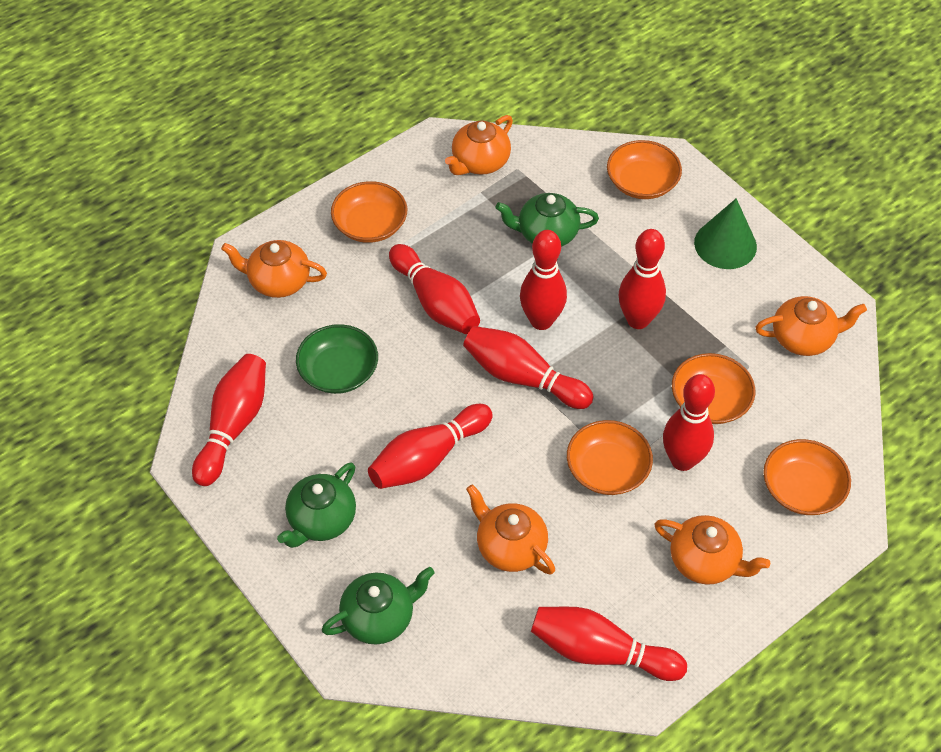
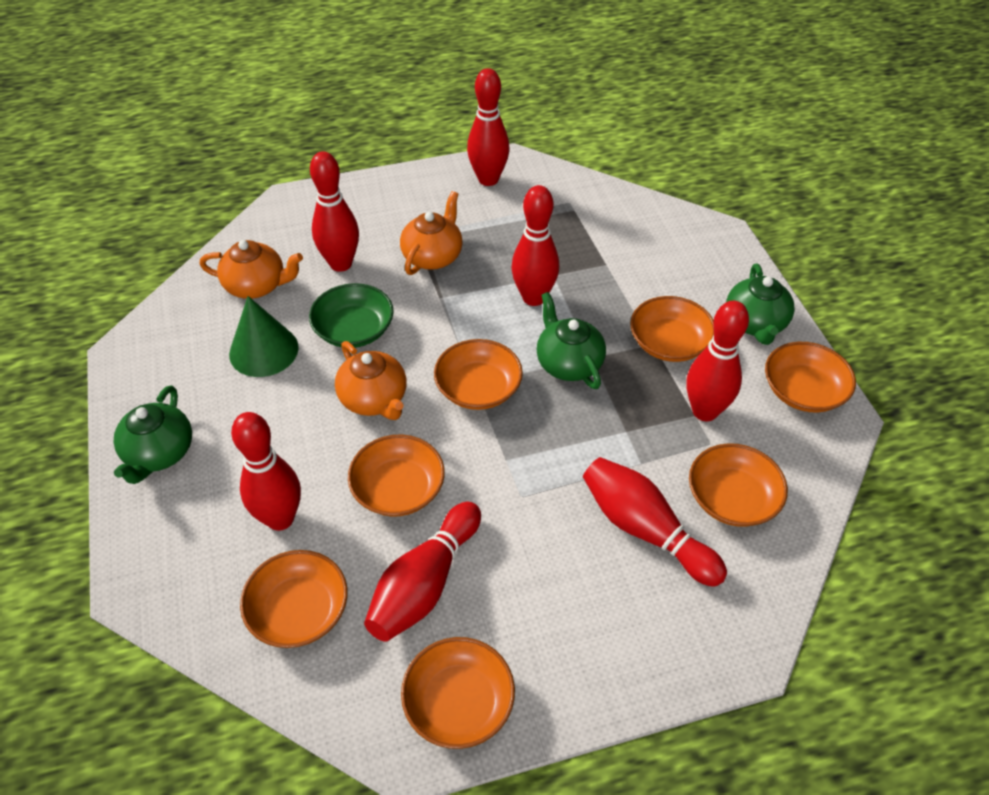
orange bowl: [331,181,407,243] [567,420,653,495] [607,140,682,199] [672,353,755,424] [763,439,851,515] = 5 -> [240,550,348,648] [348,435,445,517] [401,637,515,749] [434,339,523,410] [630,296,714,362] [689,443,788,527] [765,342,856,412] = 7
orange teapot: [221,240,327,298] [445,115,513,175] [466,484,555,575] [654,515,770,585] [755,296,867,356] = 5 -> [200,240,303,299] [335,341,407,420] [400,191,463,275] = 3
red bowling pin: [192,354,266,486] [368,404,493,489] [389,244,480,334] [463,326,593,409] [520,230,567,330] [531,606,687,681] [619,229,666,329] [663,374,715,471] = 8 -> [231,412,301,531] [310,151,359,272] [364,501,481,642] [467,68,510,186] [511,185,559,306] [583,457,727,587] [686,301,749,421] = 7

